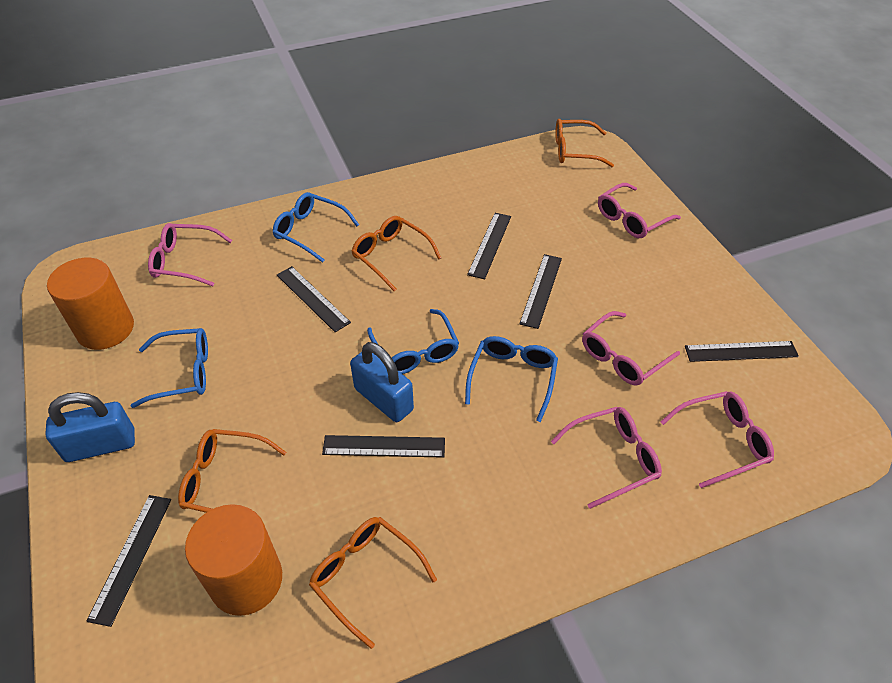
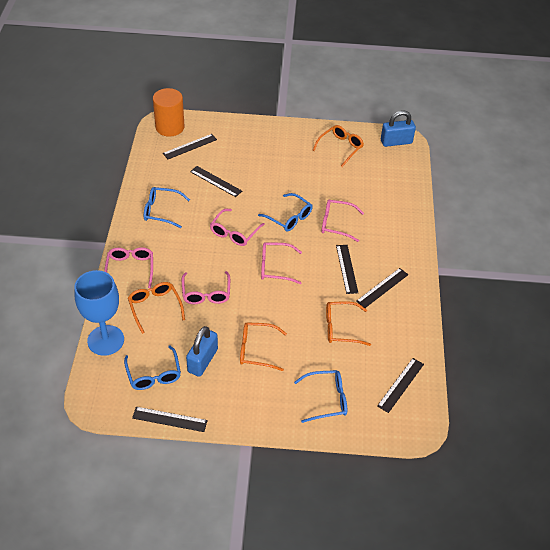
blue goblet: none = 0 -> [74,270,124,356] = 1
orange cylinder: [47,258,134,350] [185,504,282,616] = 2 -> [153,88,185,137] = 1

